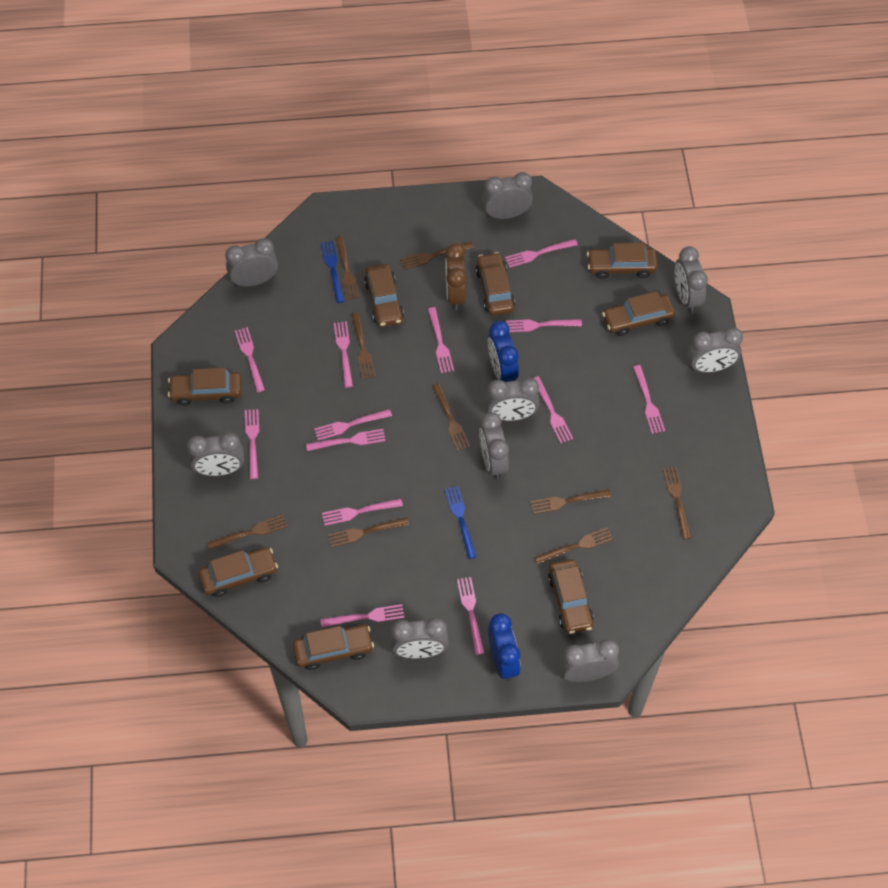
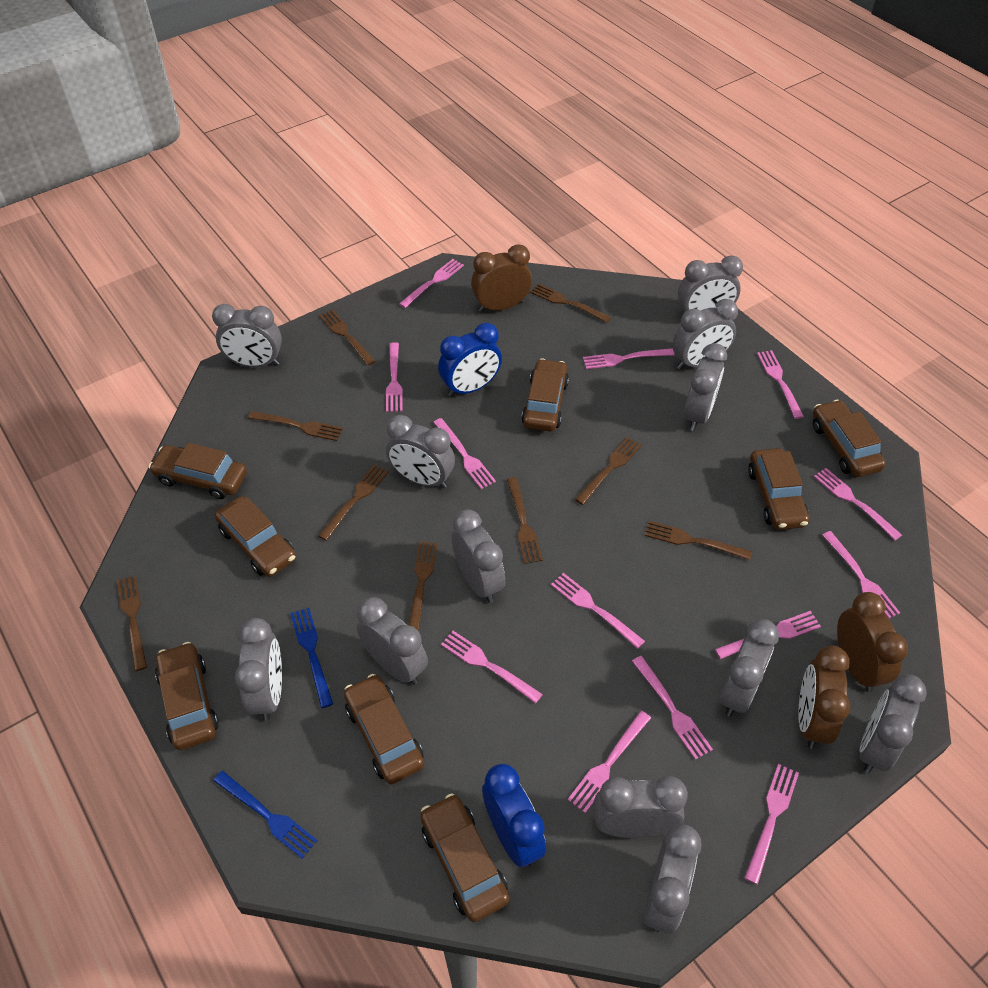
brown clock: [445,243,467,310] = 1 -> [471,244,532,312] [798,646,850,749] [837,592,908,692] = 3
grey clock: [187,432,244,476] [225,238,278,287] [390,617,448,658] [479,412,509,479] [482,172,533,219] [486,377,540,421] [560,639,619,682] [675,246,708,313] [687,327,743,373] = 9 -> [212,304,282,367] [235,618,282,721] [357,597,428,685] [386,415,455,489] [452,509,505,603] [594,776,688,838] [644,824,702,934] [673,299,738,370] [678,255,743,317] [684,343,727,431] [720,619,779,717] [859,674,927,773] = 12

